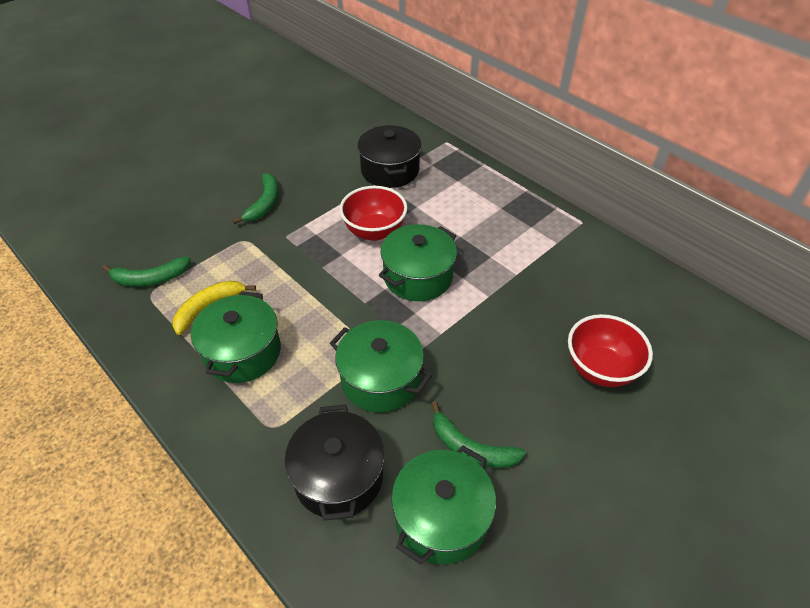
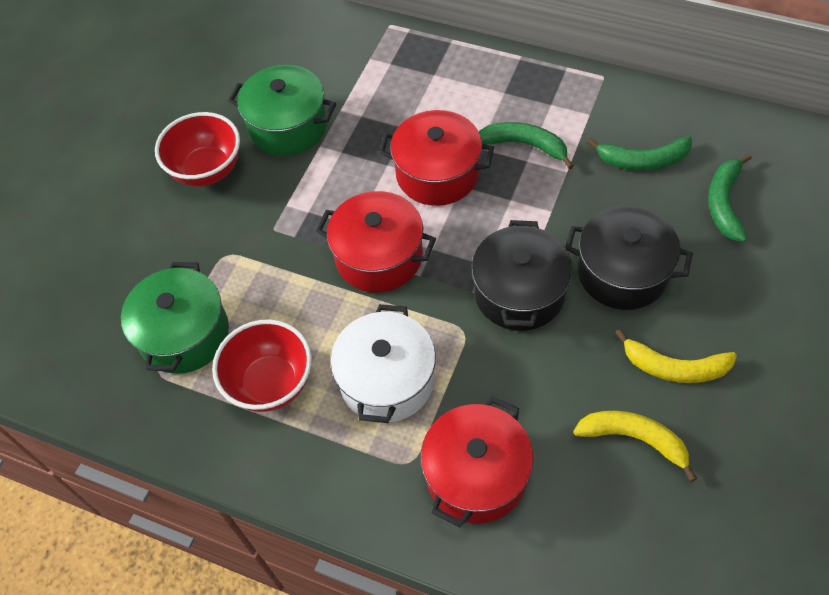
green pot: [191,291,281,383] [330,320,432,413] [379,224,457,301] [391,446,496,565] = 4 -> [121,262,229,374] [228,65,336,156] = 2
red pot: none = 0 -> [316,191,436,293] [379,110,494,206] [421,396,534,527] = 3
white pot: none = 0 -> [330,304,436,423] = 1
yellow banana: [172,281,256,335] = 1 -> [573,411,697,482] [615,329,737,383] = 2

